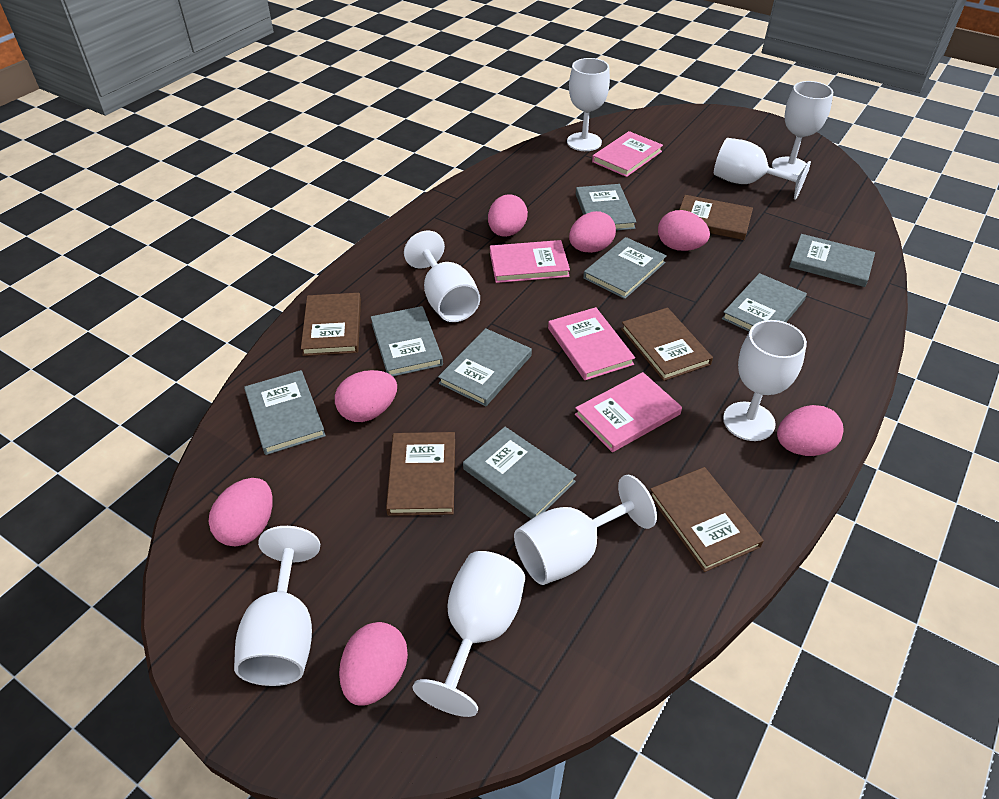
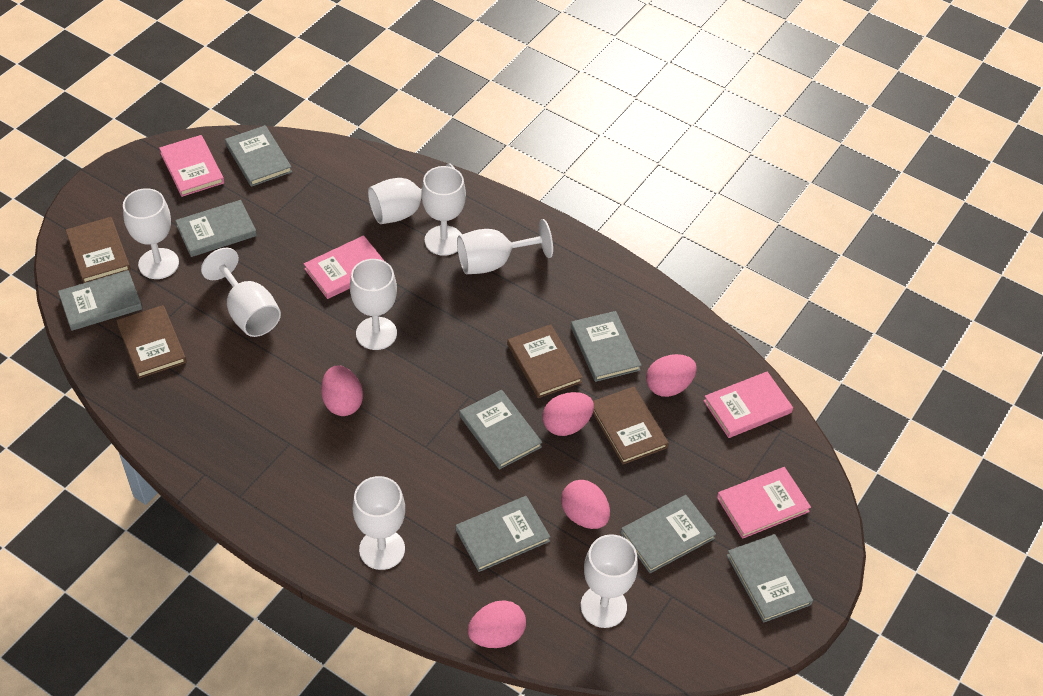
brown book: [301,293,361,356] [386,432,455,516] [621,308,713,381] [650,467,764,572] [679,195,753,240] = 5 -> [66,217,131,283] [116,305,186,379] [507,324,583,398] [593,387,669,464] = 4
pink egg: [209,478,273,547] [335,370,397,422] [339,622,408,706] [488,194,528,237] [569,211,616,253] [658,210,710,251] [777,405,844,456] = 7 -> [321,365,363,416] [468,601,526,648] [542,392,594,436] [561,480,610,529] [646,354,697,397] = 5

